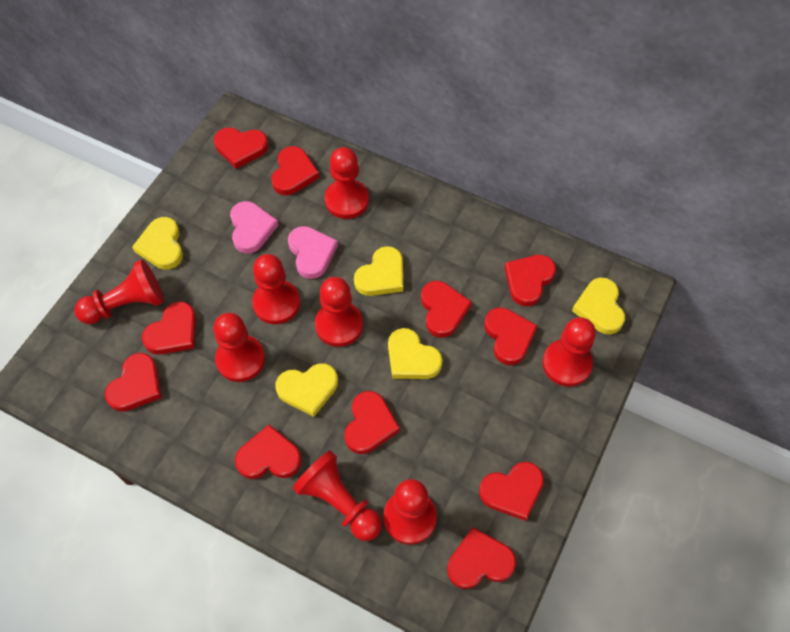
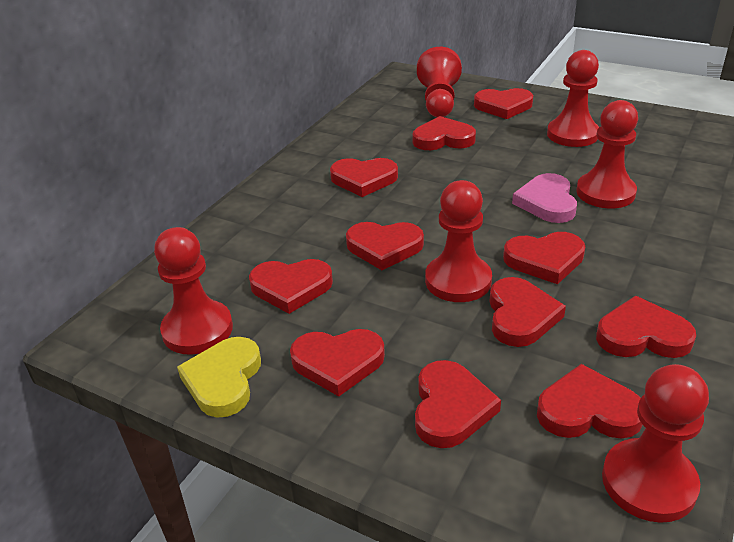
pink heart: [230,201,279,253] [288,226,338,279] = 2 -> [512,173,577,223] = 1
red pawn: [74,259,164,324] [213,313,265,382] [252,254,300,324] [293,450,382,541] [315,277,363,347] [325,147,369,219] [383,479,437,545] [542,317,596,387] = 8 -> [154,227,233,355] [417,47,462,117] [425,180,492,302] [547,50,599,147] [576,100,638,209] [602,364,709,523] = 6
yellow heart: [132,217,183,270] [275,363,338,417] [354,246,403,296] [388,328,443,379] [572,278,625,334] = 5 -> [177,337,261,418] = 1

